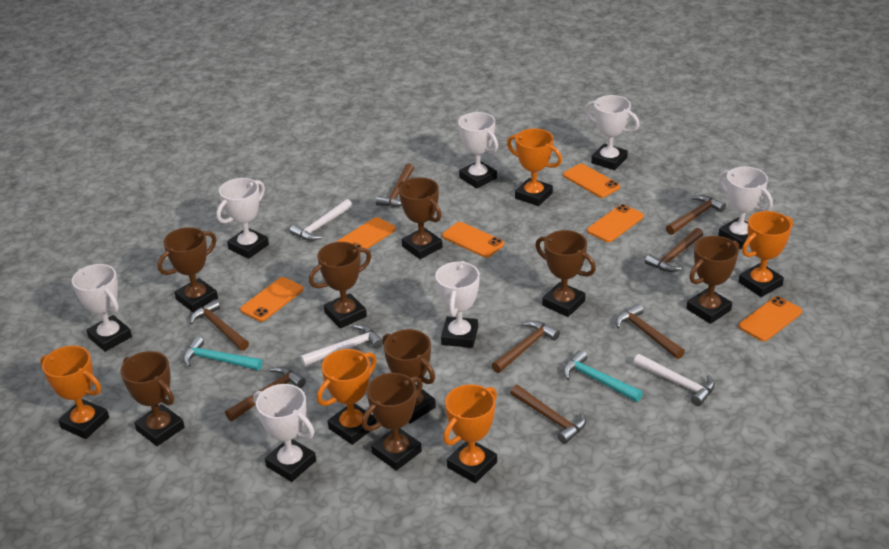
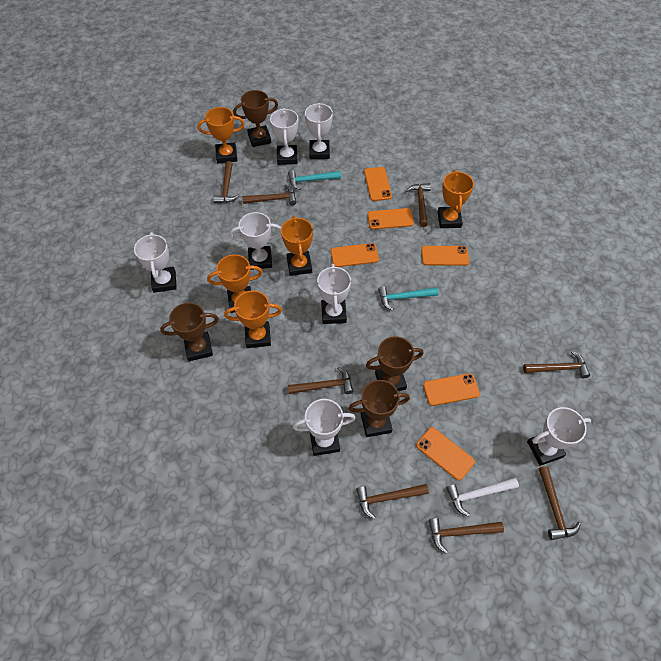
brown trophy: [120,351,185,446] [158,227,218,312] [309,242,371,328] [362,373,423,471] [383,329,436,424] [398,177,442,259] [535,230,596,317] [686,236,739,324] = 8 -> [160,302,219,361] [233,90,278,147] [349,380,410,437] [366,336,424,391] = 4
white hammer: [289,199,352,241] [300,325,383,366] [633,354,715,406] = 3 -> [446,478,519,517] = 1

